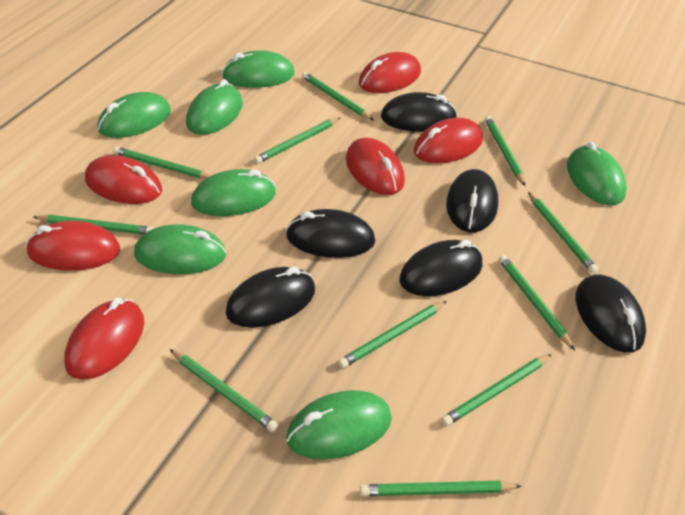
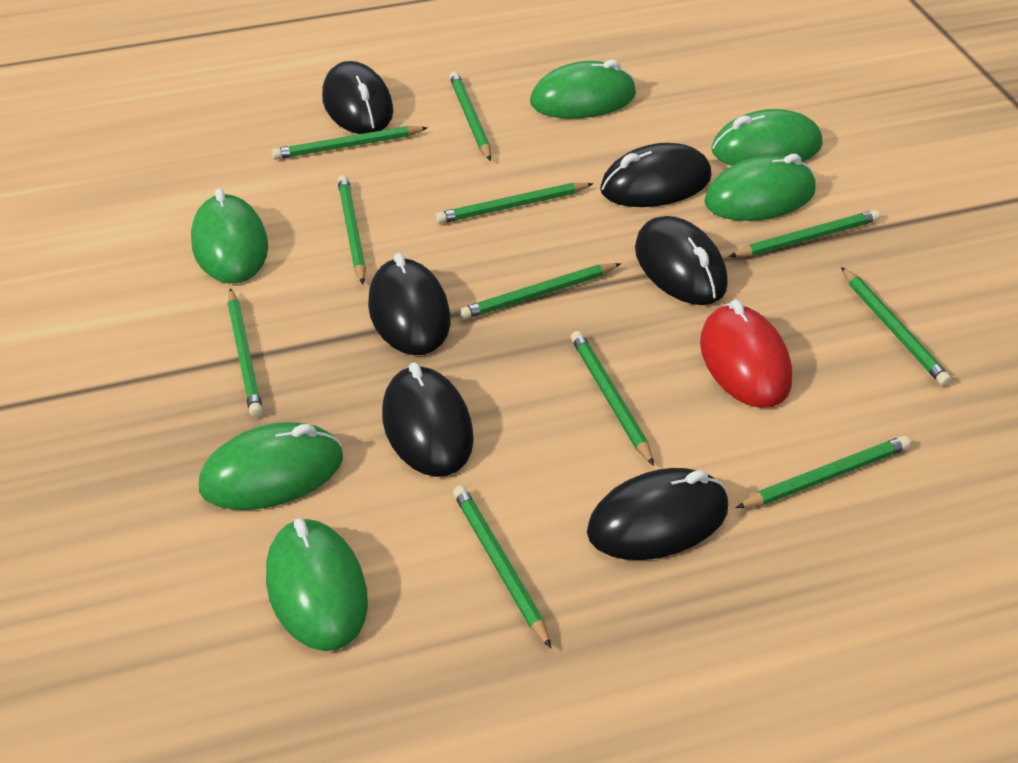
green mouse: [97,92,171,138] [134,224,226,274] [186,79,243,135] [191,169,276,216] [222,50,295,88] [286,390,392,460] [567,142,627,205] = 7 -> [191,188,268,283] [199,422,343,510] [266,518,368,651] [530,59,636,118] [704,154,816,221] [711,109,823,165] = 6
red mouse: [26,221,120,271] [64,298,144,380] [85,155,162,204] [346,138,405,195] [359,52,421,93] [414,118,483,163] = 6 -> [700,300,792,408] = 1

